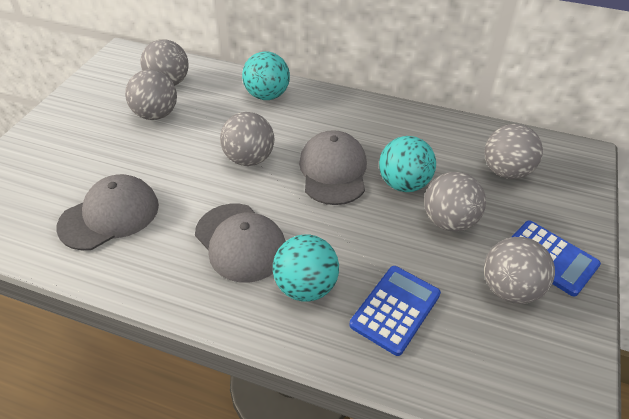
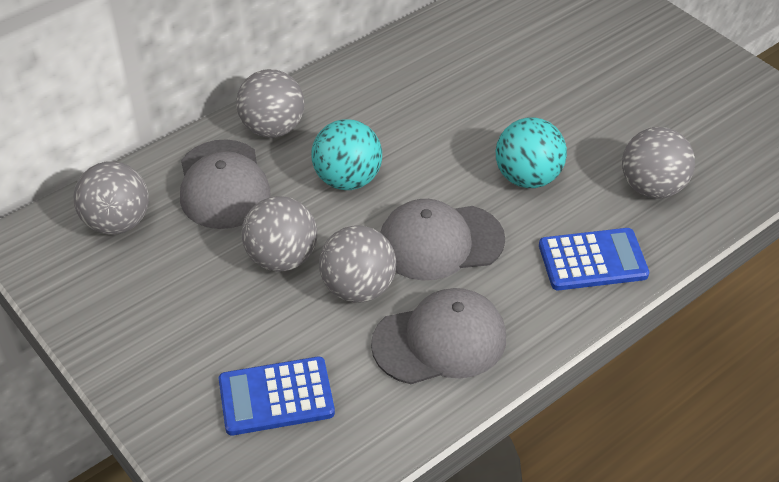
grey ball: [125,69,177,120] [141,39,189,86] [220,112,274,166] [424,172,486,232] [484,237,555,304] [485,124,543,179] = 6 -> [73,161,149,235] [236,69,305,138] [242,196,317,272] [319,225,396,303] [622,127,695,199] = 5
turquoise ball: [242,52,290,100] [273,234,339,302] [379,136,436,192] = 3 -> [311,119,382,190] [496,117,567,188] = 2

